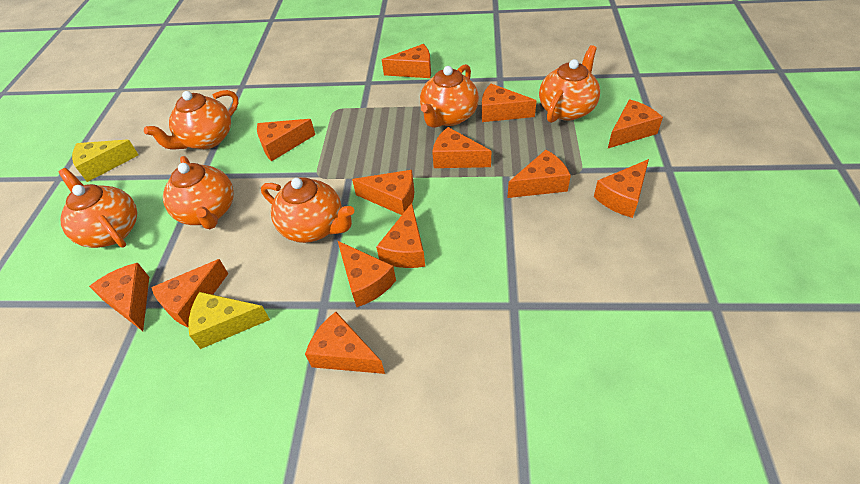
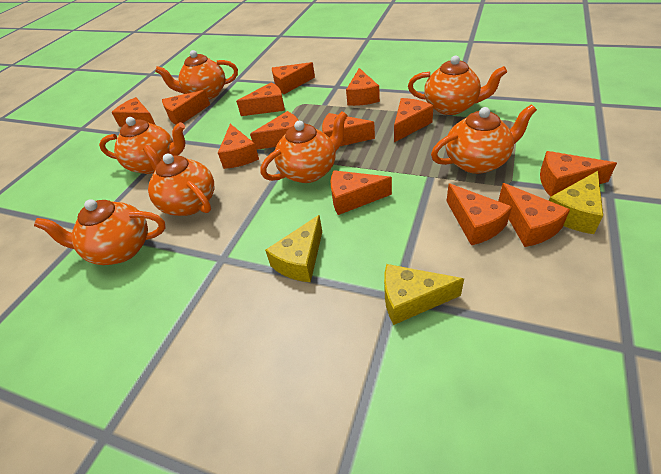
orange teapot: [59,168,137,248] [144,90,238,149] [163,156,234,229] [261,177,354,243] [420,64,479,128] [539,45,600,123] = 6 -> [34,199,166,265] [99,117,185,174] [143,145,214,216] [155,50,238,100] [260,111,348,183] [408,55,507,115] [431,104,537,174] = 7
yellow cheese: [72,140,139,182] [188,292,270,349] = 2 -> [265,215,322,282] [384,264,464,325] [549,171,603,234] = 3

